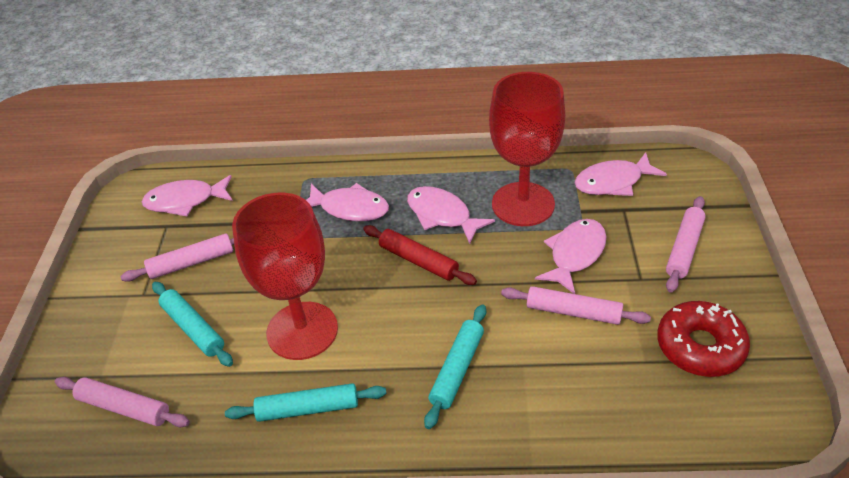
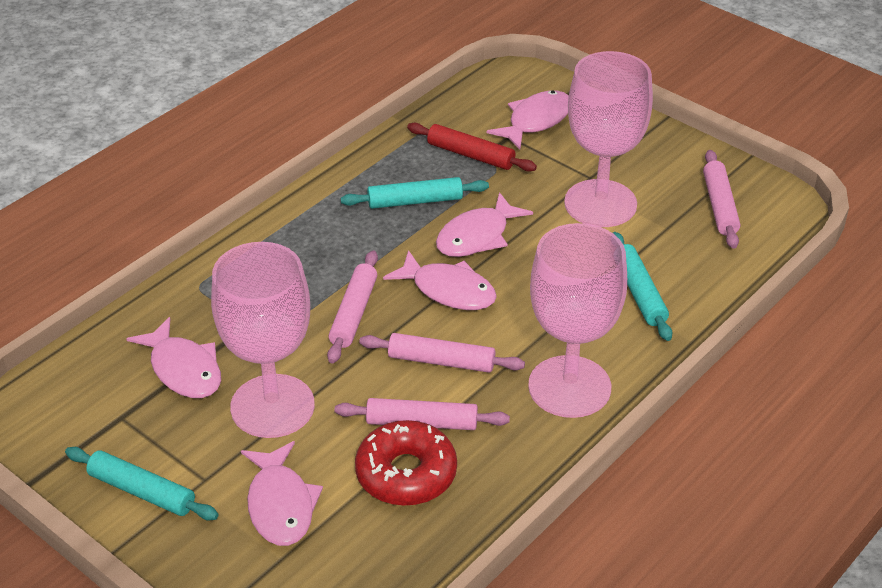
pink goblet: none = 0 -> [211,242,315,438] [528,223,627,418] [564,51,653,227] = 3
red goblet: [232,192,338,360] [489,72,565,226] = 2 -> none = 0

